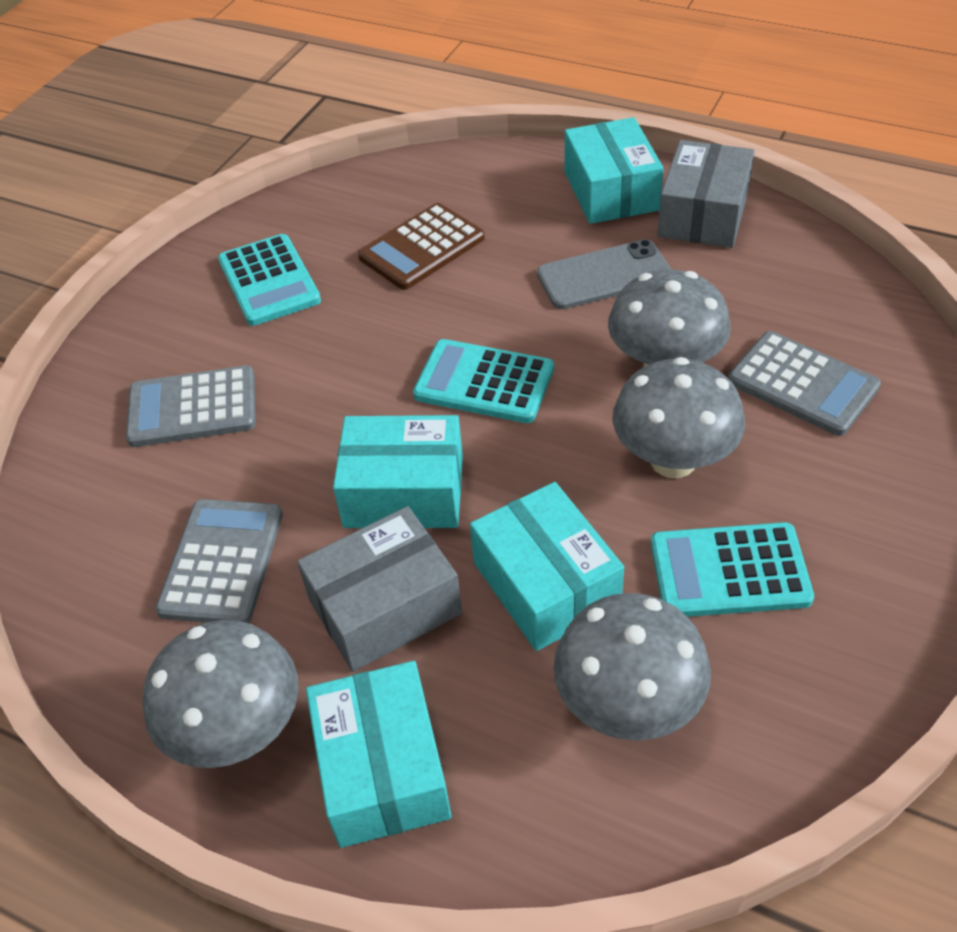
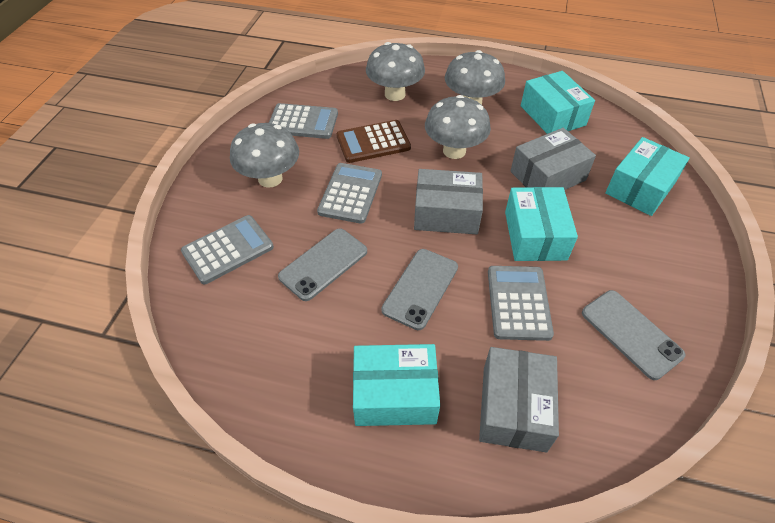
grey box: [297,506,462,672] [657,140,755,248] = 2 -> [414,169,483,234] [479,347,559,452] [510,128,596,190] = 3
grey calculator: [126,366,256,447] [155,499,283,623] [728,331,881,436] = 3 -> [181,215,274,284] [269,103,338,139] [317,163,382,224] [488,266,554,341] = 4
grey phone: [537,239,672,309] = 1 -> [278,228,367,301] [381,249,458,330] [582,290,685,380] = 3
turquoise calculator: [218,234,321,326] [413,339,554,423] [651,522,814,617] = 3 -> none = 0

